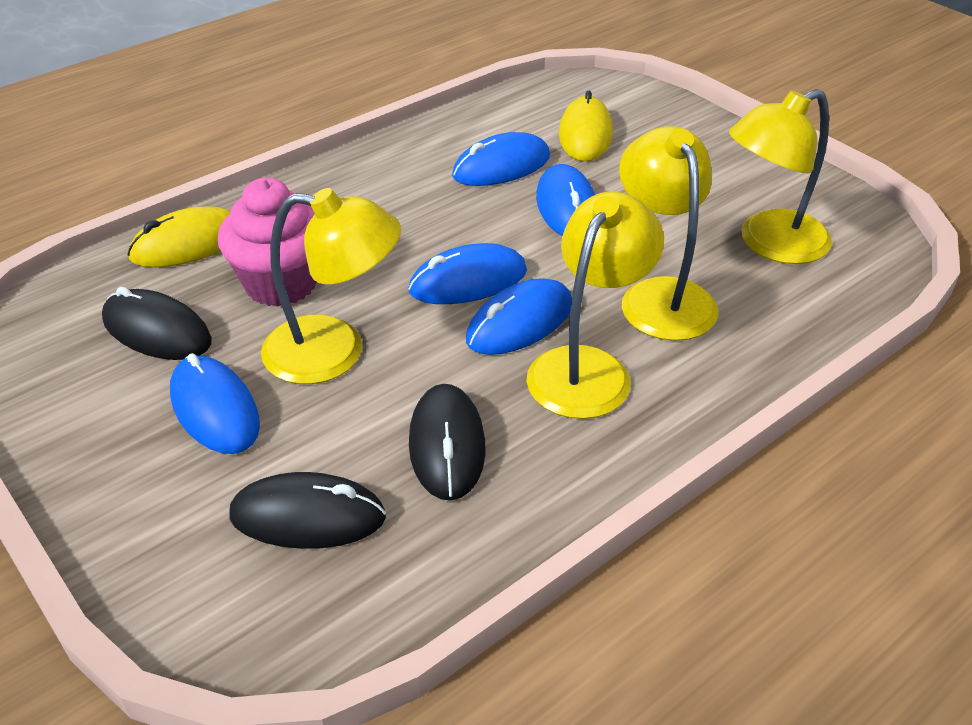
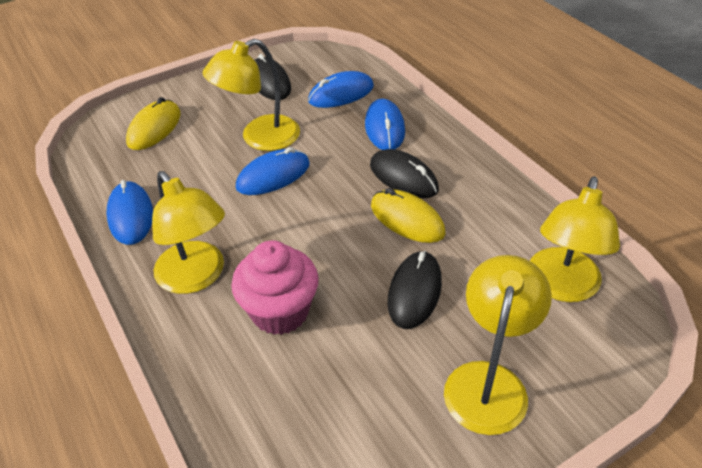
blue mouse: [170,353,260,454] [408,243,527,304] [452,132,550,186] [466,278,572,355] [536,164,595,235] = 5 -> [106,180,153,245] [236,147,310,195] [308,71,374,108] [365,99,405,150] = 4

